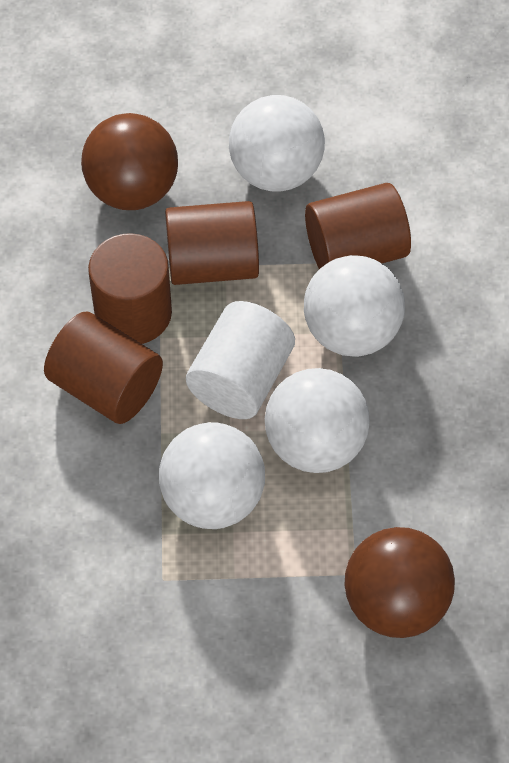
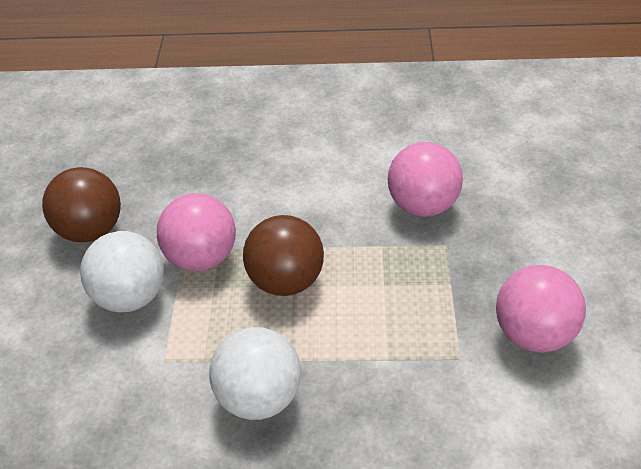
brown cylinder: [44,312,163,424] [88,233,172,344] [165,201,259,285] [305,183,411,269] = 4 -> none = 0
pink ball: none = 0 -> [157,193,236,272] [388,142,463,217] [496,265,586,352] = 3
white ball: [159,422,265,529] [229,95,325,191] [265,368,370,473] [304,255,405,357] = 4 -> [80,231,164,312] [209,327,301,420] = 2
white cylinder: [186,301,295,419] = 1 -> none = 0

